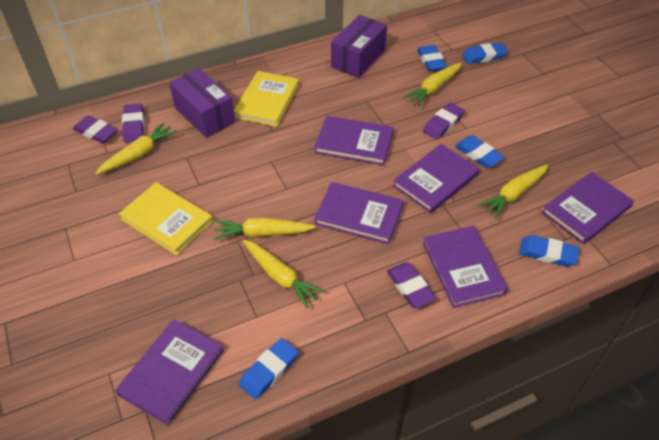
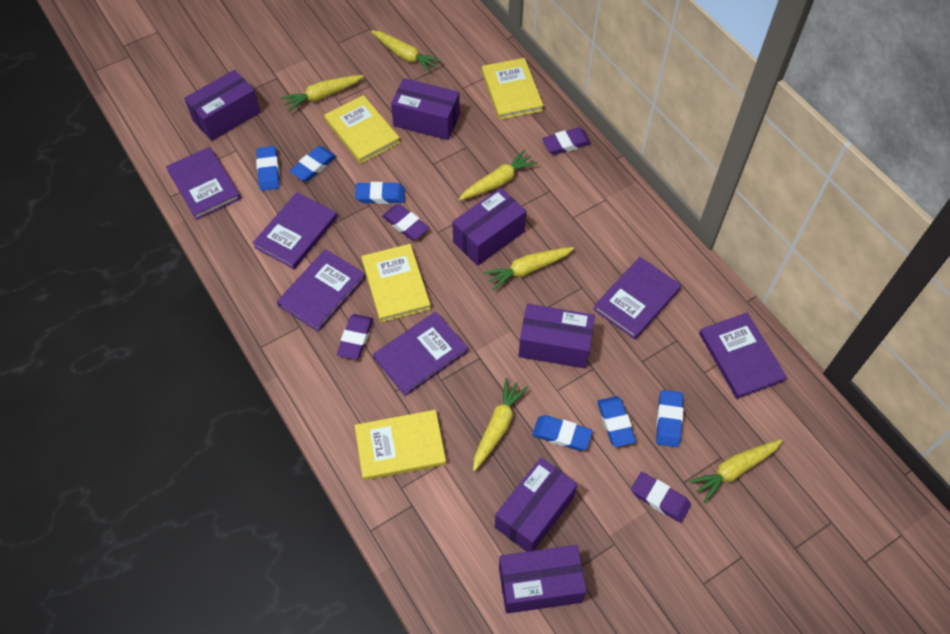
blue eraser: [239,338,298,400] [417,45,447,72] [455,135,505,168] [462,42,508,64] [519,235,580,267] = 5 -> [256,146,280,191] [290,146,336,181] [355,182,405,204] [532,415,593,451] [597,396,636,447] [656,390,683,447] = 6
purple box: [169,68,235,138] [331,15,387,78] = 2 -> [184,70,261,141] [391,78,460,140] [452,188,526,266] [495,458,578,552] [499,545,587,614] [519,304,595,368] = 6
yellow book: [119,182,213,255] [234,71,299,127] = 2 -> [324,95,400,164] [354,410,446,480] [361,244,431,322] [482,58,544,120] = 4
yellow carrot: [95,122,177,175] [214,218,316,240] [243,240,325,308] [403,63,462,107] [478,165,548,219] = 5 -> [281,75,364,112] [371,31,442,73] [459,150,538,200] [473,378,528,471] [484,247,574,290] [689,439,782,503] = 6

